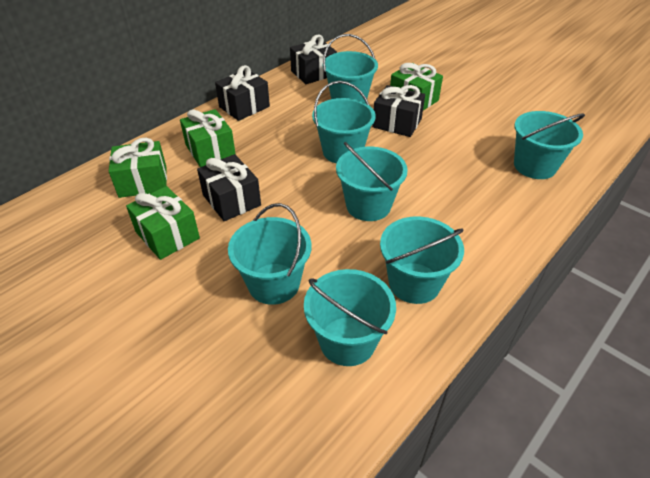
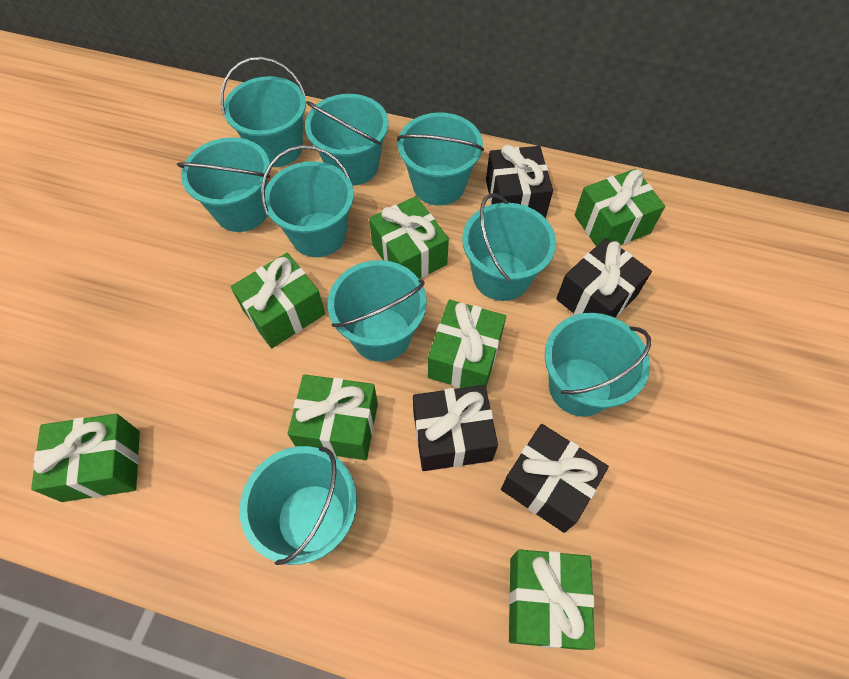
green gift: [109,138,167,198] [126,186,200,260] [180,109,236,167] [390,63,443,110] = 4 -> [31,414,140,502] [230,253,325,348] [288,374,378,460] [369,196,449,279] [428,300,506,388] [509,549,595,650] [575,169,665,246] = 7
turquoise bucket: [228,203,311,305] [304,269,396,366] [312,81,376,163] [323,34,378,103] [336,142,408,221] [380,216,464,304] [514,111,585,179] = 7 -> [177,137,270,232] [221,57,306,167] [239,446,357,565] [261,145,354,257] [305,94,389,186] [328,260,427,362] [397,112,484,206] [462,194,556,301] [545,313,651,417] = 9

